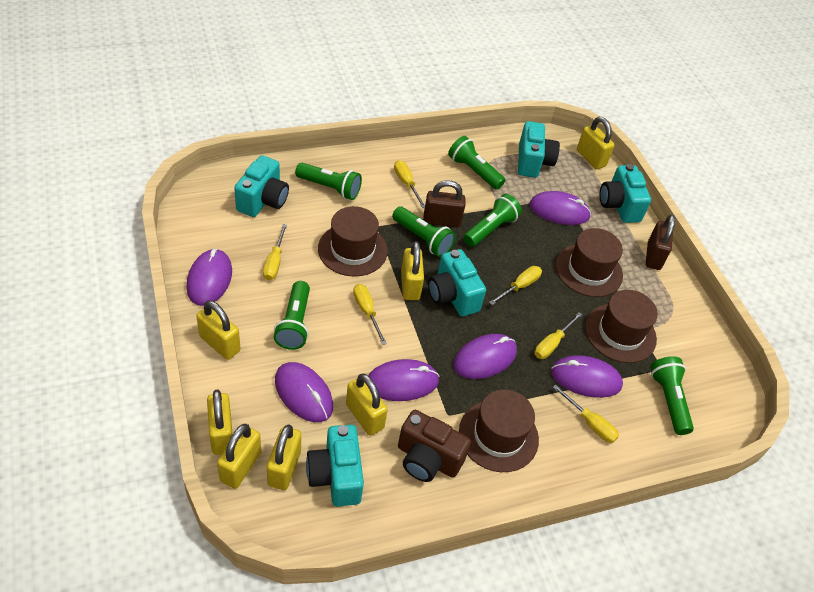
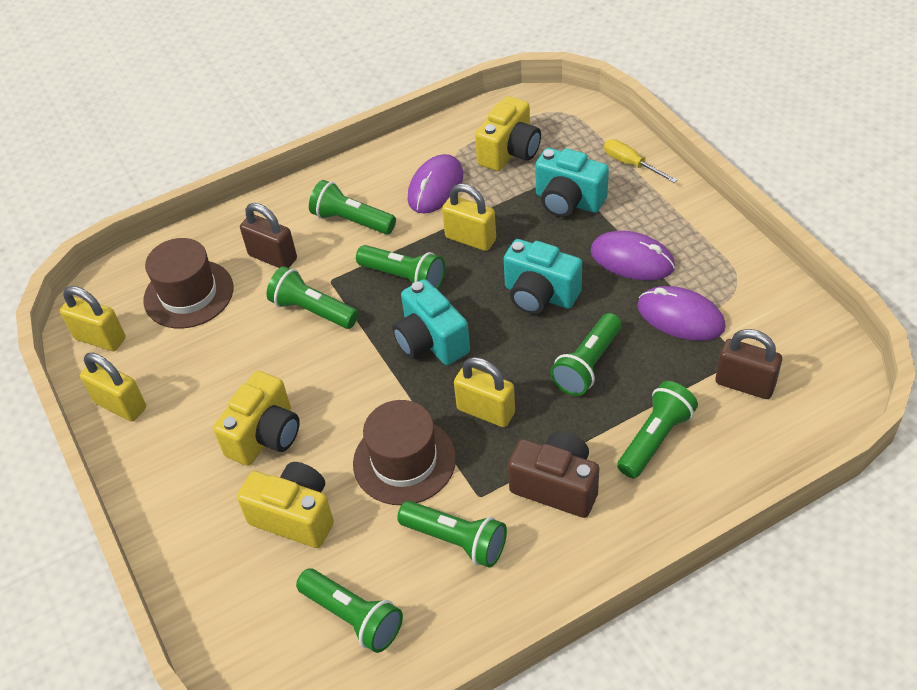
brown hat: [318,206,388,277] [459,389,539,472] [555,228,623,297] [585,290,658,363] = 4 -> [143,238,234,329] [353,400,456,505] = 2
green flashlight: [274,281,310,350] [295,163,362,200] [392,207,456,257] [448,136,505,190] [463,194,522,247] [650,356,694,435] = 6 -> [266,266,358,329] [296,569,403,653] [309,180,396,234] [356,245,445,289] [397,501,507,568] [550,313,622,396] [617,381,698,478] = 7
purple mouse: [186,249,232,306] [275,362,333,422] [368,359,440,401] [453,334,517,379] [529,191,591,225] [551,355,623,398] = 6 -> [408,154,463,214] [591,231,675,280] [637,286,726,341] = 3
turquoise camera: [234,155,289,217] [306,425,364,507] [428,249,486,316] [518,121,560,178] [600,164,651,223] = 5 -> [392,279,470,365] [504,239,582,314] [535,148,609,217] = 3
yellow camera: none = 0 -> [213,371,300,466] [237,462,334,548] [475,96,541,171] = 3
yellow padlock: [196,300,240,360] [207,389,233,455] [217,424,261,489] [267,424,301,490] [346,374,388,436] [401,241,424,300] [577,117,614,169] = 7 -> [60,286,126,351] [80,353,146,421] [442,183,496,251] [454,357,515,427] = 4
yellow screwdriver: [263,224,287,280] [353,284,387,345] [394,160,425,208] [489,266,542,305] [534,312,583,359] [553,385,619,443] = 6 -> [604,139,677,183] = 1

